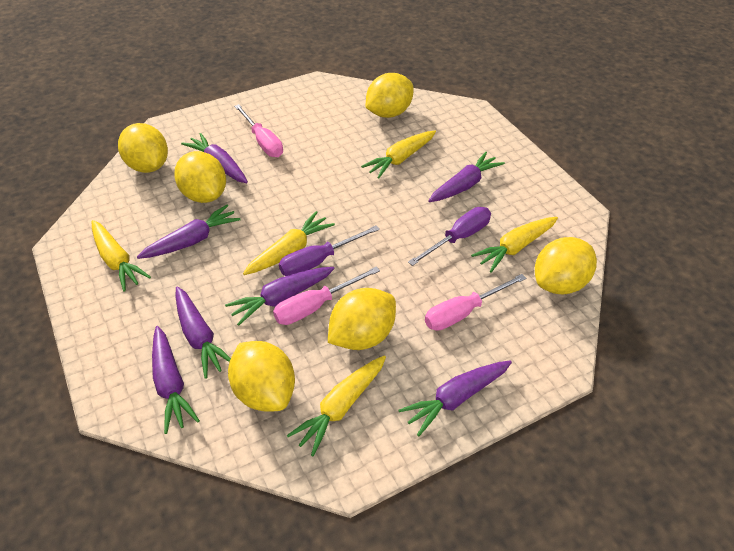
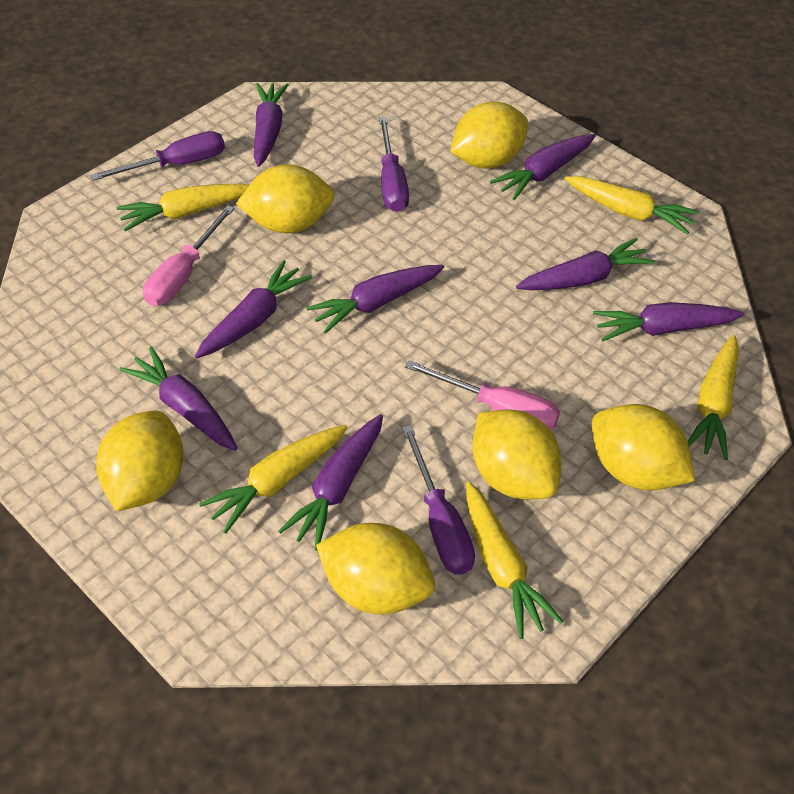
pink screwdriver: [234,104,283,157] [273,266,380,325] [425,274,526,331] = 3 -> [143,205,235,306] [405,360,560,430] = 2
purple carrot: [137,205,241,259] [152,326,200,434] [176,286,231,379] [181,133,248,183] [225,267,335,326] [399,361,512,436] [428,152,505,202] = 7 -> [119,347,237,451] [195,260,312,358] [254,83,289,167] [278,414,383,550] [306,265,444,334] [490,134,596,200] [516,238,655,290] [593,302,744,342] = 8
purple screwdriver: [279,225,380,276] [408,207,491,266] = 2 -> [91,131,225,181] [379,117,409,212] [402,425,475,575] = 3

